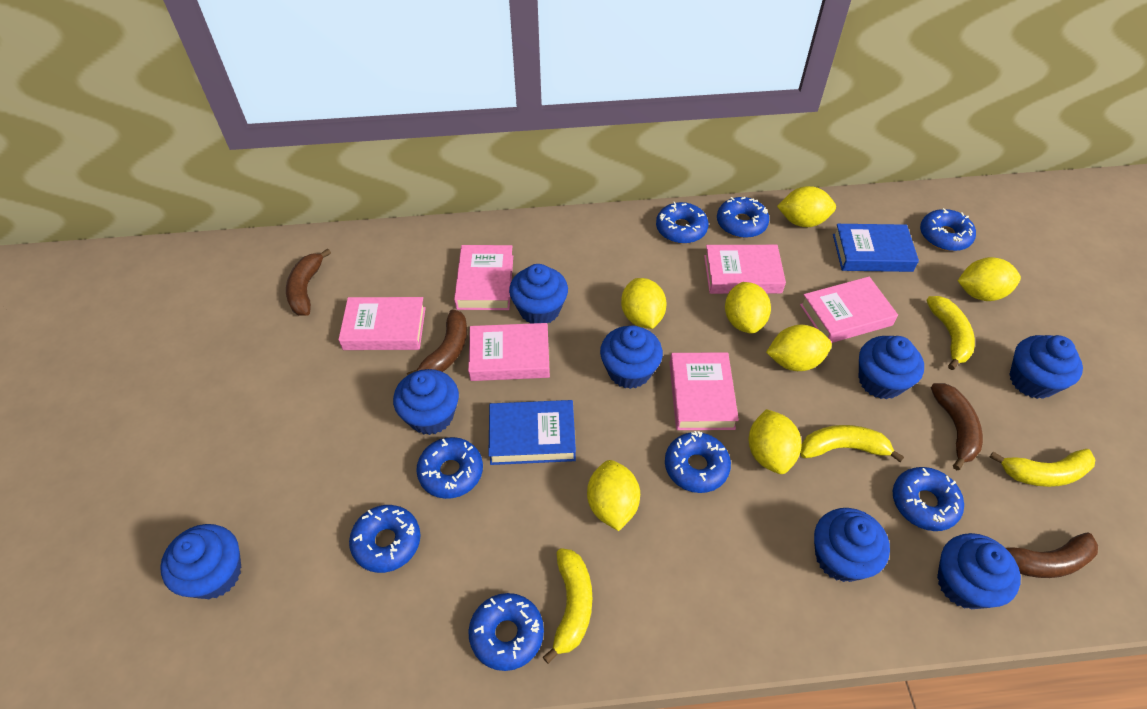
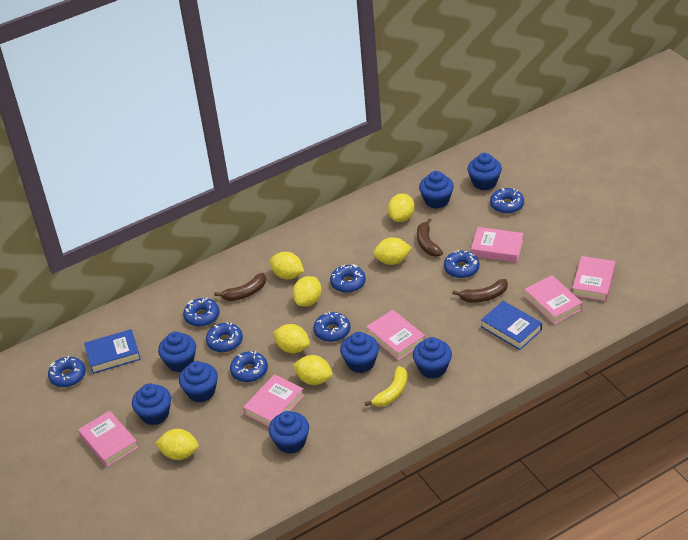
brown banana: [286,248,331,315] [407,309,467,375] [931,383,983,470] [1006,532,1098,578] = 4 -> [214,273,266,301] [417,218,443,257] [452,279,508,303] = 3
yellow banana: [543,548,592,664] [801,425,904,462] [926,296,975,370] [990,449,1096,487] = 4 -> [365,366,407,407] = 1

